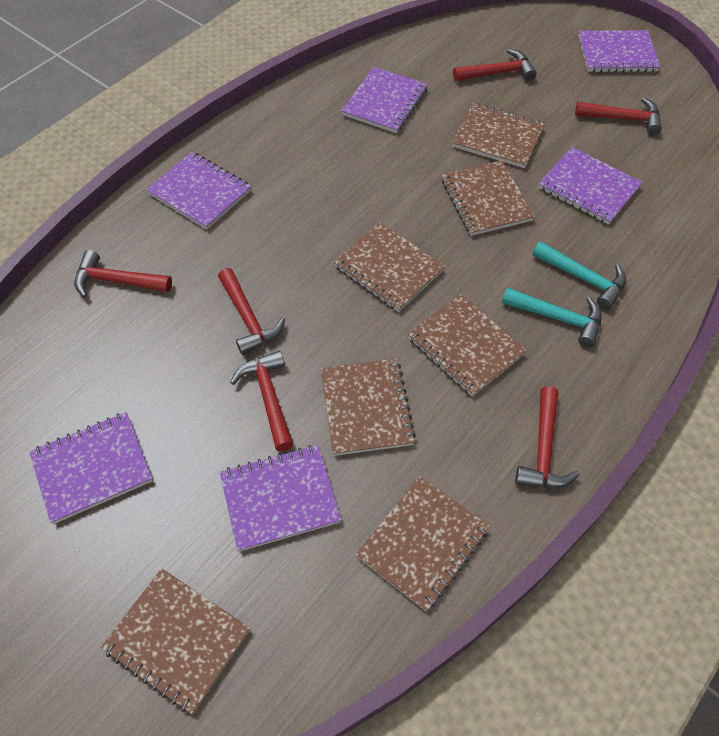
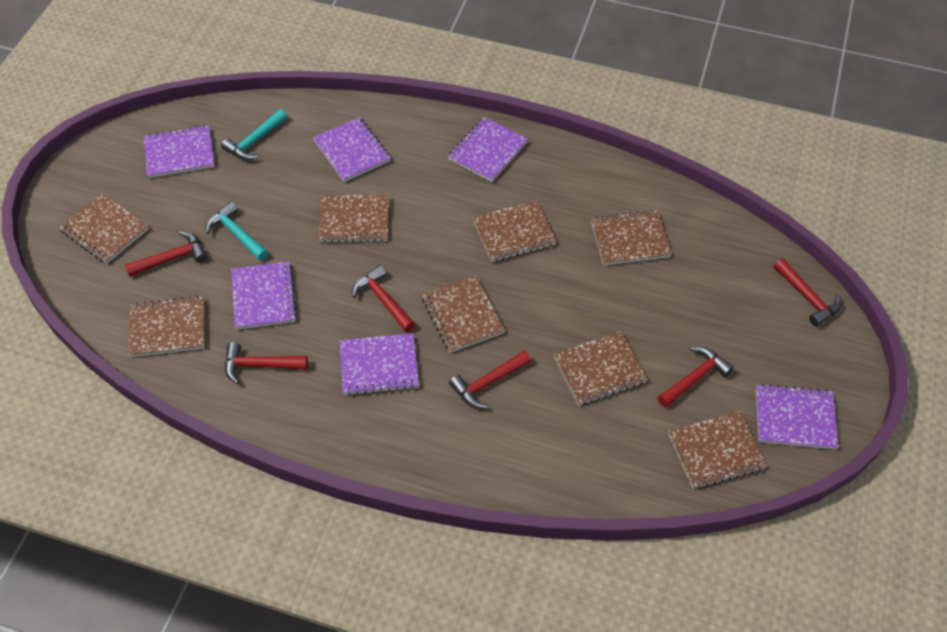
brown notebook: [101,568,250,714] [321,358,416,456] [334,222,445,312] [355,476,490,612] [408,294,527,397] [442,160,535,236] [452,103,545,168] = 7 -> [59,193,149,264] [128,296,205,357] [318,194,389,243] [422,276,505,353] [473,200,556,262] [554,331,647,405] [591,210,672,265] [668,411,767,489] = 8

